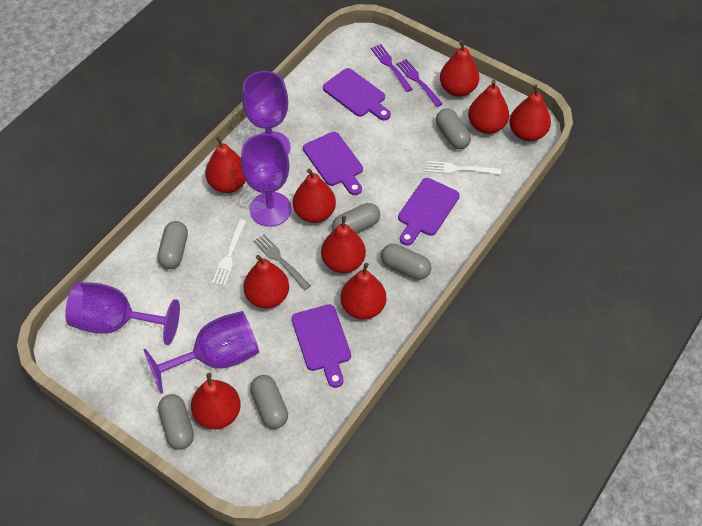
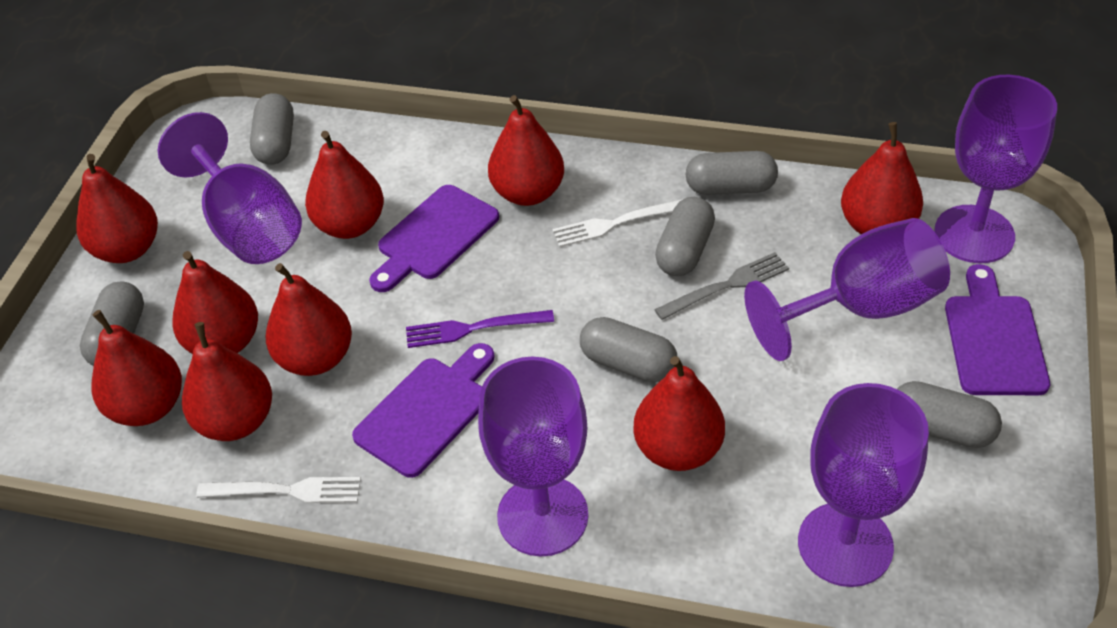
purple cutting board: [292,304,351,388] [303,132,363,195] [323,68,391,120] [398,178,460,245] = 4 -> [352,343,495,478] [369,185,499,292] [945,264,1050,395] = 3
purple fork: [371,44,413,92] [396,59,443,107] = 2 -> [406,310,554,348] = 1
purple goblet: [65,282,180,345] [143,311,259,393] [241,134,292,227] [242,71,290,154] = 4 -> [158,112,302,264] [478,357,588,557] [744,218,950,361] [798,383,929,587] [934,75,1057,263] = 5

